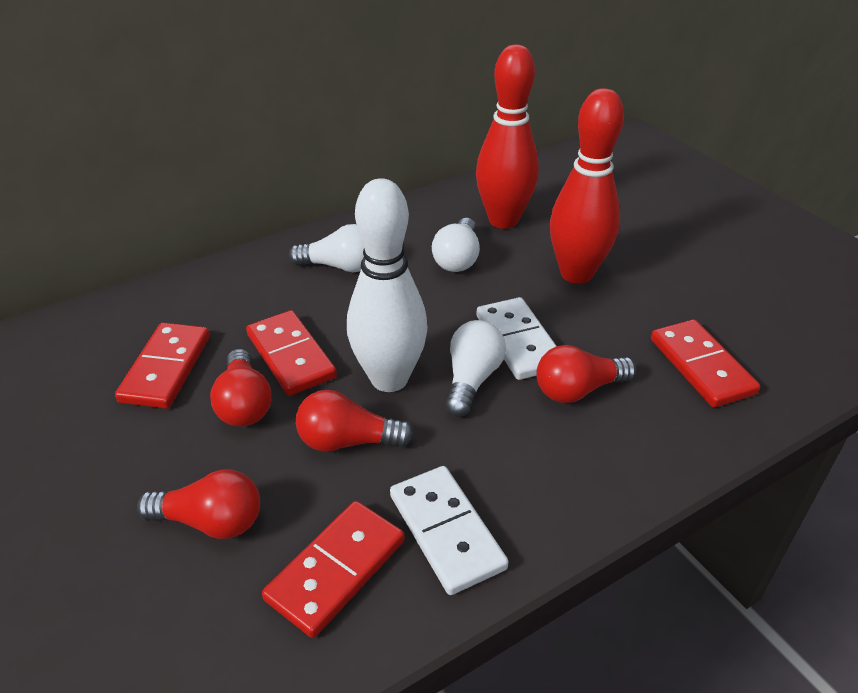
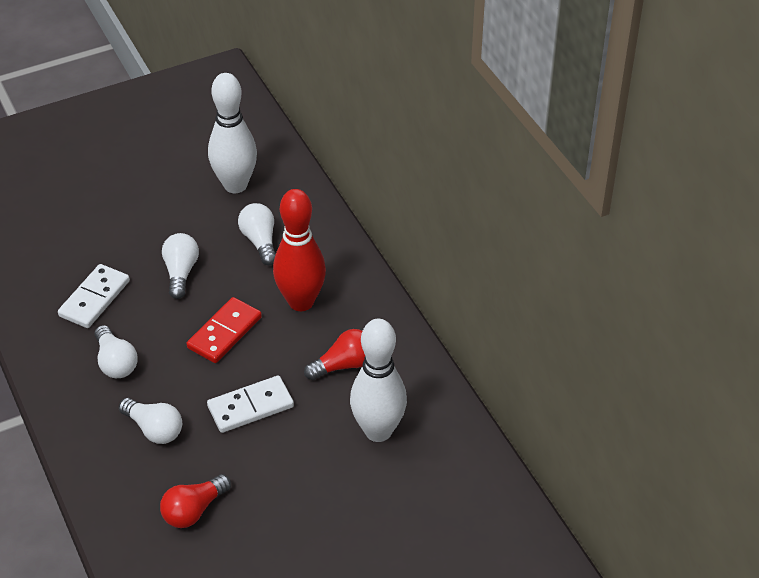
red bowling pin: [476,44,539,229] [550,88,624,284] = 2 -> [273,189,326,311] = 1
red domino: [115,323,210,409] [246,310,337,396] [262,501,404,638] [651,319,760,408] = 4 -> [187,297,262,363] = 1
red light bulb: [137,469,260,539] [210,349,272,427] [296,390,414,452] [536,345,636,403] = 4 -> [160,474,231,528] [304,329,365,380] = 2
white bowling pin: [347,178,428,392] = 1 -> [208,73,257,193] [350,319,407,442] = 2
white light bulb: [289,224,364,272] [432,218,480,272] [445,320,506,417] = 3 -> [95,325,138,378] [119,398,182,444] [162,233,199,299] [238,203,276,265] = 4

